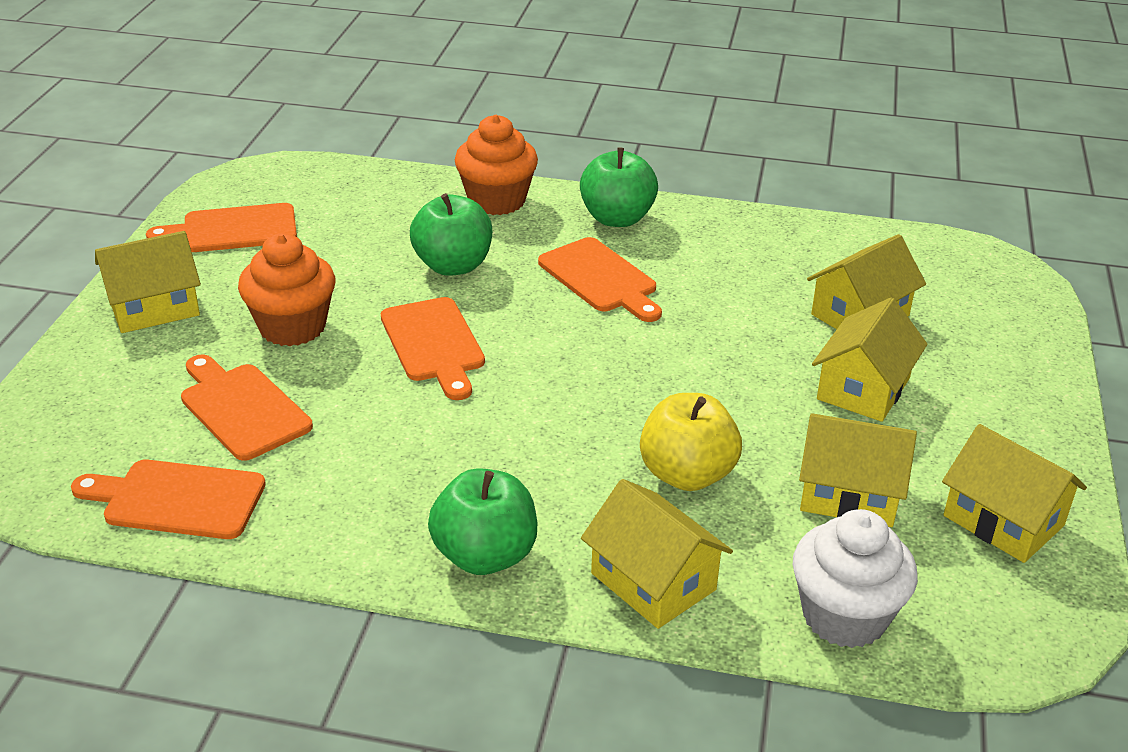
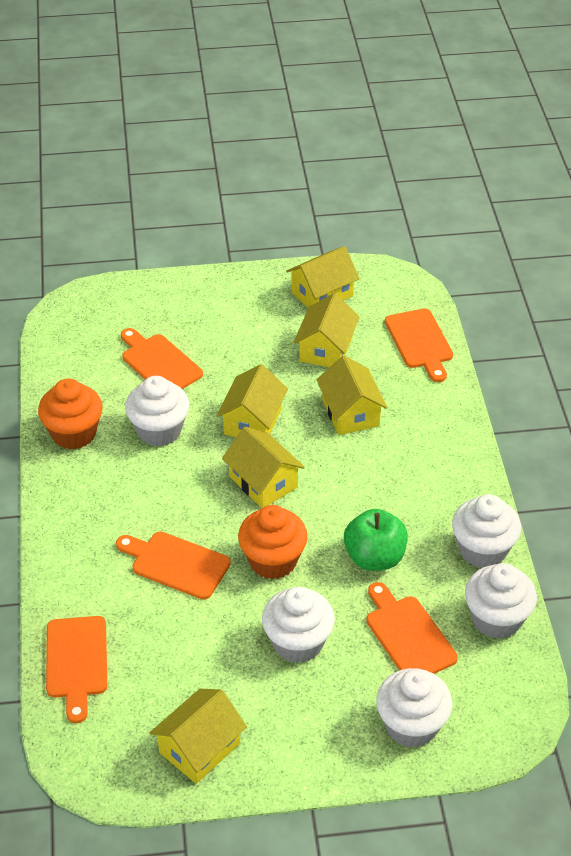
green apple: [410,193,492,276] [428,468,537,575] [580,148,658,227] = 3 -> [344,509,408,571] = 1
white cupcake: [793,509,918,648] = 1 -> [125,376,189,447] [262,587,335,663] [376,668,453,748] [452,494,521,568] [465,563,537,639] = 5
yellow apple: [640,393,742,491] = 1 -> none = 0

